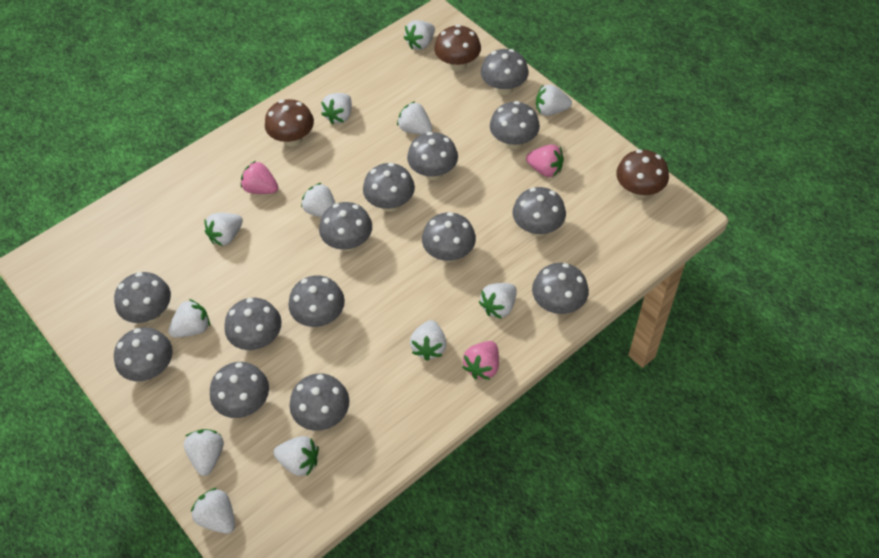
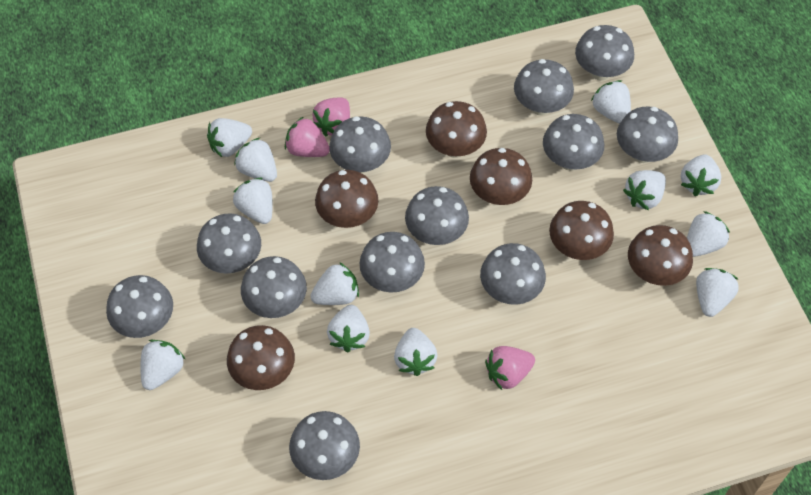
brown mushroom: [265,99,314,147] [434,24,481,71] [616,149,669,199] = 3 -> [227,325,295,390] [315,170,378,228] [426,101,487,158] [470,148,532,205] [549,201,614,260] [628,225,693,286] = 6
grey mushroom: [114,272,171,323] [114,327,173,381] [210,362,269,418] [225,298,281,350] [288,275,345,327] [289,373,349,431] [319,202,372,251] [363,163,415,212] [407,132,458,180] [422,212,476,262] [481,49,529,95] [490,101,540,149] [513,187,566,237] [532,263,589,314] = 14 -> [106,275,173,338] [197,213,261,273] [241,256,307,318] [289,411,360,480] [329,116,391,173] [360,232,425,293] [405,186,469,245] [480,243,546,305] [514,59,574,116] [543,114,604,171] [575,25,634,81] [617,107,678,163] = 12

